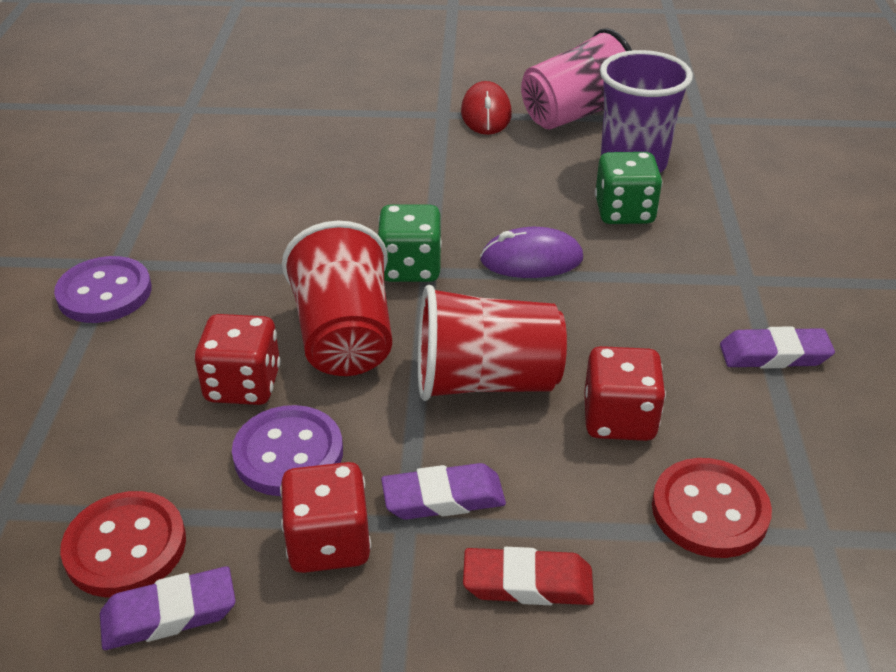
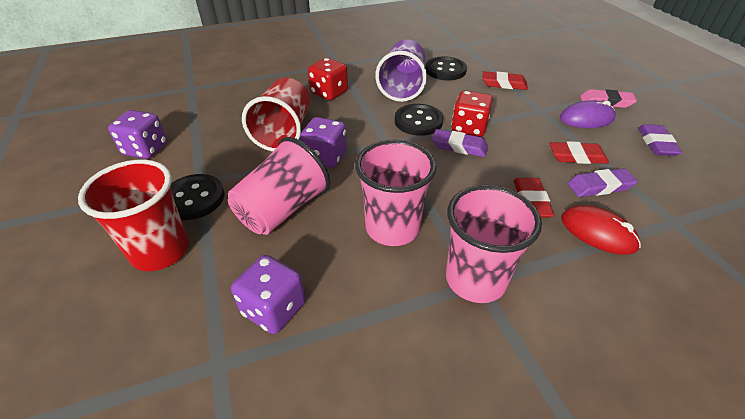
black button: none = 0 -> [171,174,224,220] [395,104,443,136] [425,56,467,80] = 3
green dice: [378,204,442,282] [595,152,662,224] = 2 -> none = 0
pink cup: [521,28,632,129] = 1 -> [228,137,330,235] [355,140,437,246] [446,185,542,303] = 3
pink eraser: none = 0 -> [580,89,637,108] = 1
purple button: [54,256,151,323] [232,405,343,496] = 2 -> none = 0
purple dice: none = 0 -> [108,110,167,159] [231,255,305,334] [300,117,347,168] = 3
red button: [60,491,186,597] [652,458,772,558] = 2 -> none = 0
red dice: [194,314,281,405] [280,462,371,573] [584,346,666,441] = 3 -> [308,58,348,100] [451,90,493,137] = 2
red eraser: [463,547,594,605] = 1 -> [483,71,528,90] [514,178,554,218] [549,141,609,164] = 3

